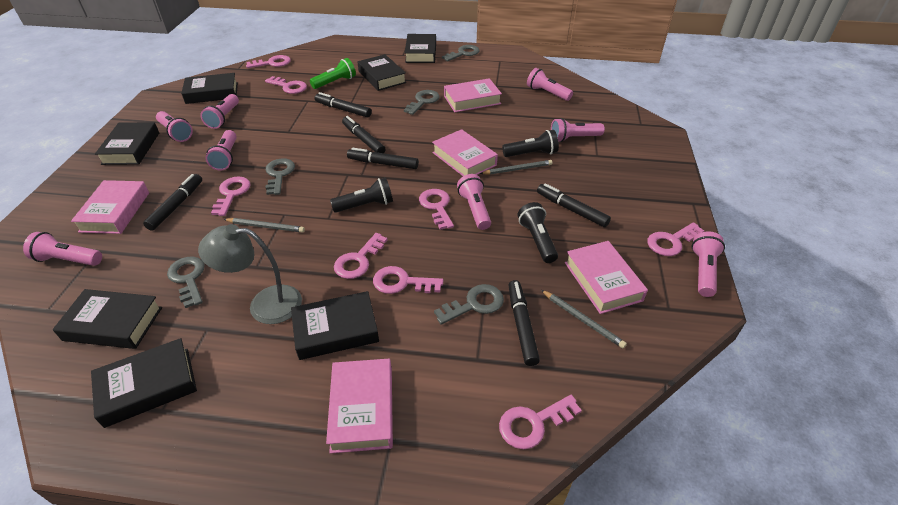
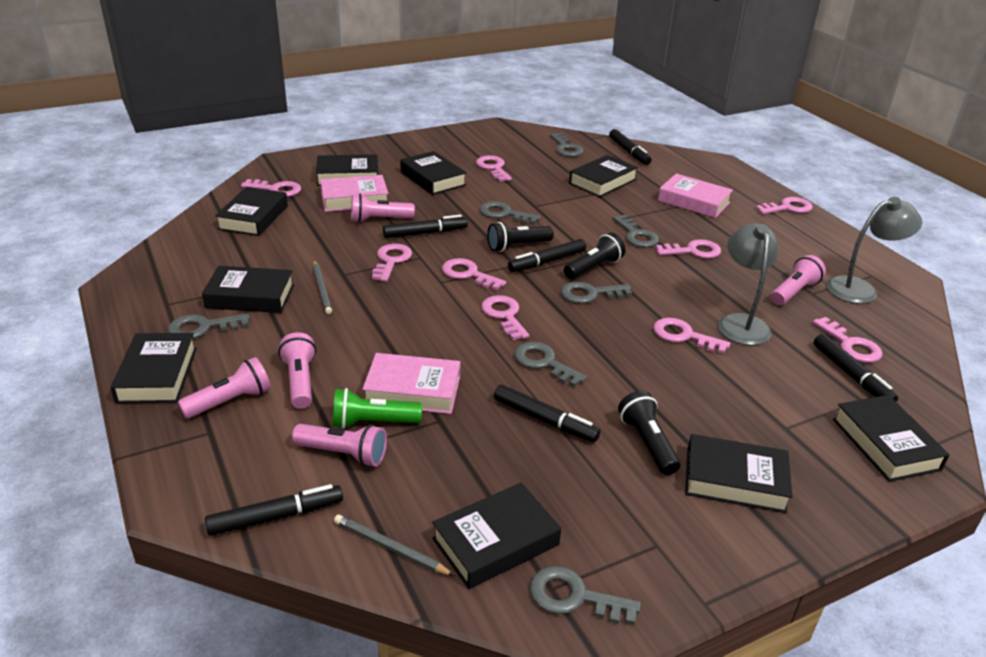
black book: [53,289,162,349] [91,338,197,428] [95,122,159,165] [181,73,238,104] [291,291,379,360] [357,54,406,91] [405,34,436,63] = 7 -> [111,333,197,404] [202,266,294,313] [215,187,288,236] [316,154,378,186] [400,151,467,195] [432,482,561,589] [569,155,638,197] [685,434,793,513] [833,395,950,482] = 9
grey key: [167,257,205,308] [266,158,295,195] [404,90,440,115] [434,284,504,325] [442,45,480,62] = 5 -> [168,313,250,339] [480,201,541,224] [514,342,587,387] [530,566,641,625] [550,133,584,157] [561,281,632,304] [612,215,659,248] = 7
grey lamp: [198,224,302,324] = 1 -> [718,223,778,345] [826,197,922,304] = 2
grey pencil: [224,218,305,233] [480,160,553,175] [541,290,627,348] = 3 -> [313,260,332,314] [334,515,455,576] = 2
pink book: [71,180,149,234] [326,359,393,454] [432,129,498,176] [444,78,502,112] [565,241,648,314] = 5 -> [320,175,388,212] [362,353,460,414] [658,174,733,218] = 3
pink flashlight: [23,232,102,266] [156,111,193,142] [200,94,239,129] [205,130,237,170] [457,174,491,230] [527,68,573,101] [551,118,605,142] [691,231,725,297] = 8 -> [178,357,271,419] [278,332,316,409] [292,424,387,467] [351,194,415,223] [771,255,826,305] = 5
pink key: [211,176,250,216] [246,55,291,68] [265,76,307,94] [334,233,388,279] [373,266,443,294] [419,189,454,230] [499,395,582,449] [647,222,704,256] = 8 -> [241,179,301,197] [372,244,412,282] [442,258,506,291] [476,155,512,182] [481,295,529,340] [653,318,730,354] [655,239,721,258] [756,197,813,214] [812,317,882,363] = 9

